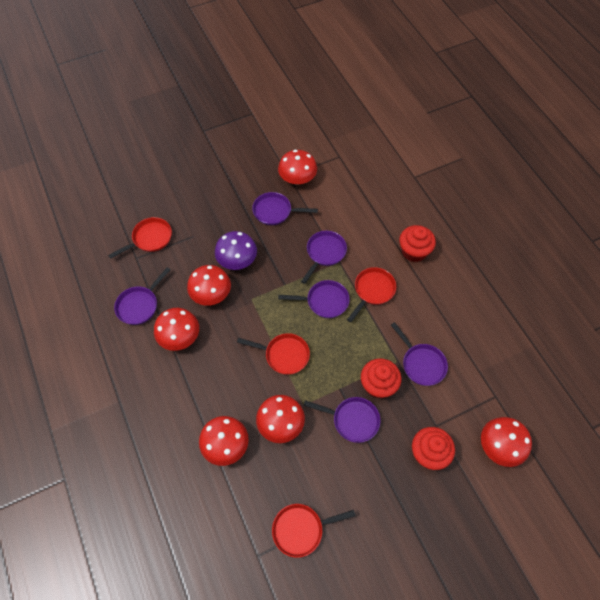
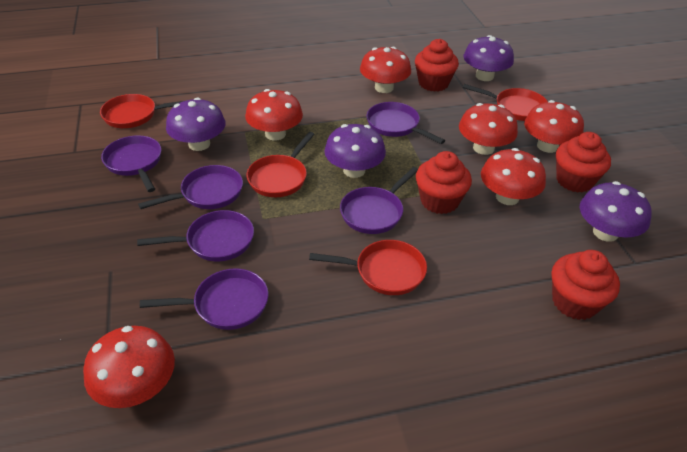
purple mushroom: [215,231,257,270] = 1 -> [166,97,226,151] [325,124,386,178] [464,35,514,81] [580,181,652,242] = 4
red cupcake: [361,358,401,398] [399,225,436,262] [412,427,455,470] = 3 -> [415,39,459,92] [416,151,472,214] [551,250,620,320] [556,132,611,193] = 4

